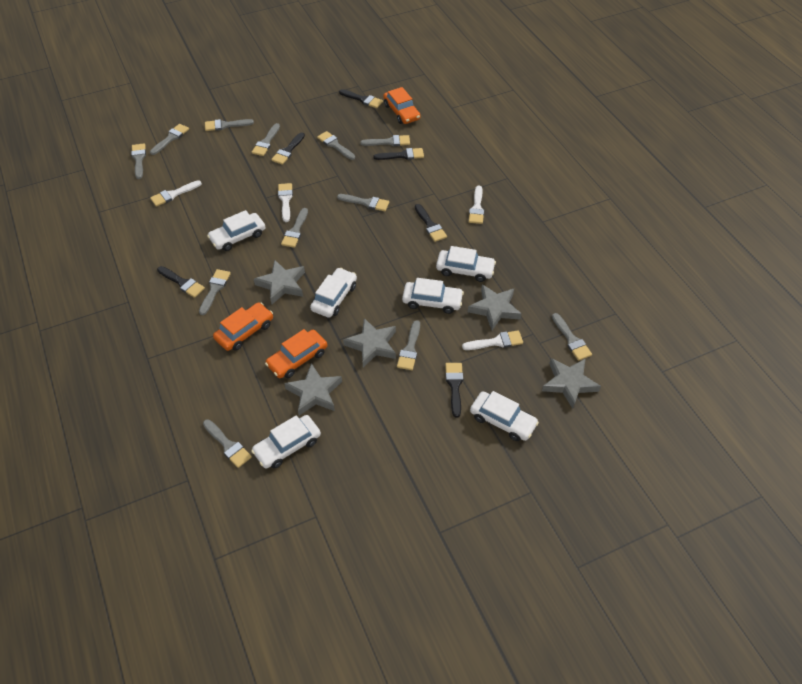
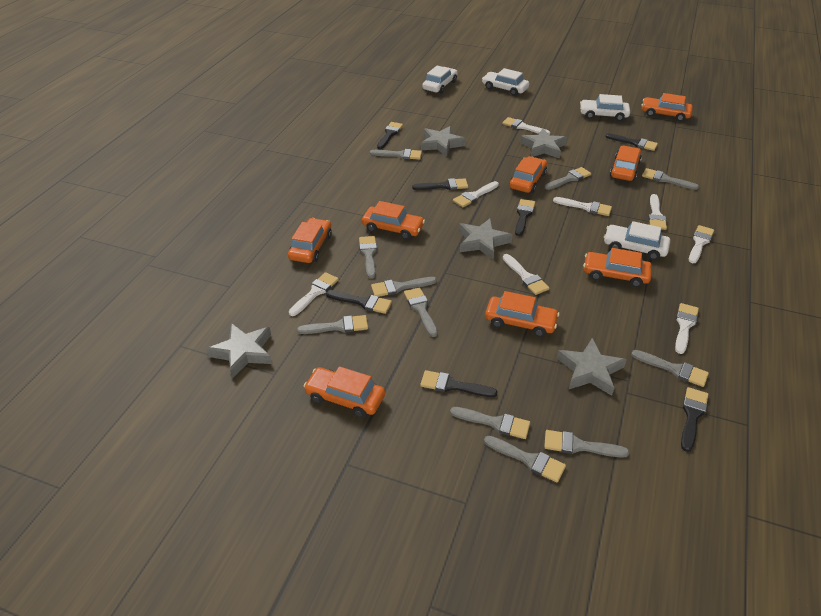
black brush: [157,266,205,298] [271,132,305,165] [339,89,383,108] [373,148,424,160] [415,204,447,242] [445,363,463,418] = 6 -> [326,290,392,314] [377,122,403,149] [412,178,468,190] [420,370,498,397] [515,199,535,236] [605,133,658,151] [681,387,708,452] = 7
grey brush: [131,143,146,179] [150,124,189,155] [199,269,231,315] [203,419,252,468] [205,119,254,131] [252,123,280,156] [281,208,308,248] [317,131,355,160] [337,194,389,211] [360,135,410,146] [397,320,420,370] [552,313,592,361] = 12 -> [297,315,368,334] [359,236,377,279] [370,149,422,160] [371,277,437,297] [404,288,438,337] [450,407,530,439] [484,436,566,483] [544,430,629,458] [545,167,591,190] [631,350,709,387] [642,168,699,190] = 11
orange car: [213,302,273,351] [265,329,328,378] [383,87,421,124] = 3 -> [288,218,332,263] [304,366,385,418] [362,201,425,240] [485,291,559,337] [509,156,547,193] [583,248,652,287] [610,146,642,181] [641,93,693,121] = 8
white brush: [150,180,202,207] [278,183,293,222] [462,330,523,350] [469,186,484,224] = 4 -> [289,272,339,316] [453,181,499,207] [502,117,550,135] [503,254,549,295] [553,197,612,216] [648,194,667,230] [675,303,699,354] [689,225,714,263] = 8
white car: [207,210,265,251] [251,415,321,469] [310,268,357,318] [402,278,464,314] [436,246,496,282] [470,391,539,441] = 6 -> [422,66,458,94] [482,68,529,96] [580,94,630,121] [604,221,670,260] = 4

